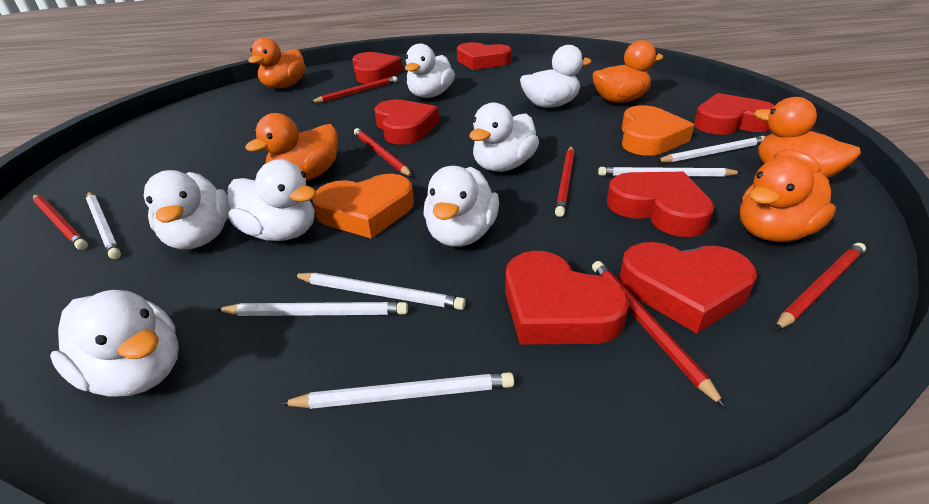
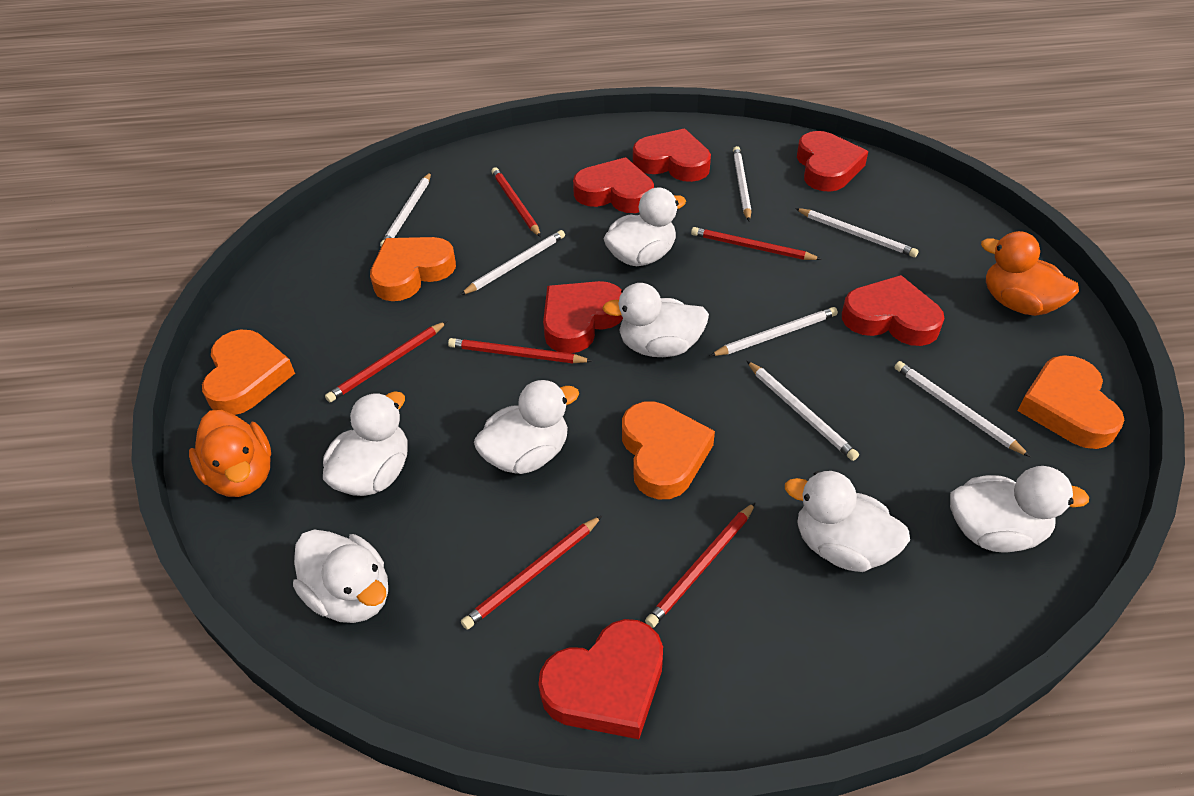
orange duck: [245,113,338,181] [248,37,306,89] [592,40,663,103] [740,157,836,242] [754,97,861,178] = 5 -> [189,410,271,497] [981,231,1079,316] = 2
orange heart: [312,174,414,239] [622,105,694,156] = 2 -> [202,330,295,415] [370,237,456,301] [622,401,715,499] [1018,355,1124,449] = 4
red heart: [352,52,403,84] [375,99,439,145] [457,42,512,70] [505,251,629,344] [607,172,715,237] [619,242,757,333] [694,93,775,135] = 7 -> [538,619,663,739] [543,281,623,353] [573,157,654,213] [633,128,711,182] [797,131,868,192] [842,275,944,346] = 6
white pencil: [86,192,121,259] [216,302,408,316] [280,372,514,409] [293,273,466,310] [598,167,742,177] [656,136,766,163] = 6 -> [380,172,431,247] [460,230,565,295] [710,307,838,356] [733,146,751,221] [747,361,859,461] [795,208,919,257] [894,361,1031,457] = 7

